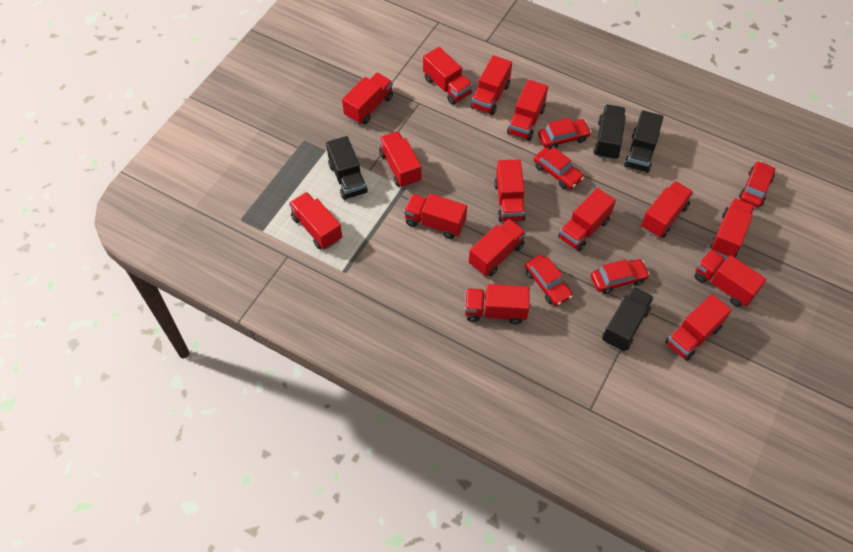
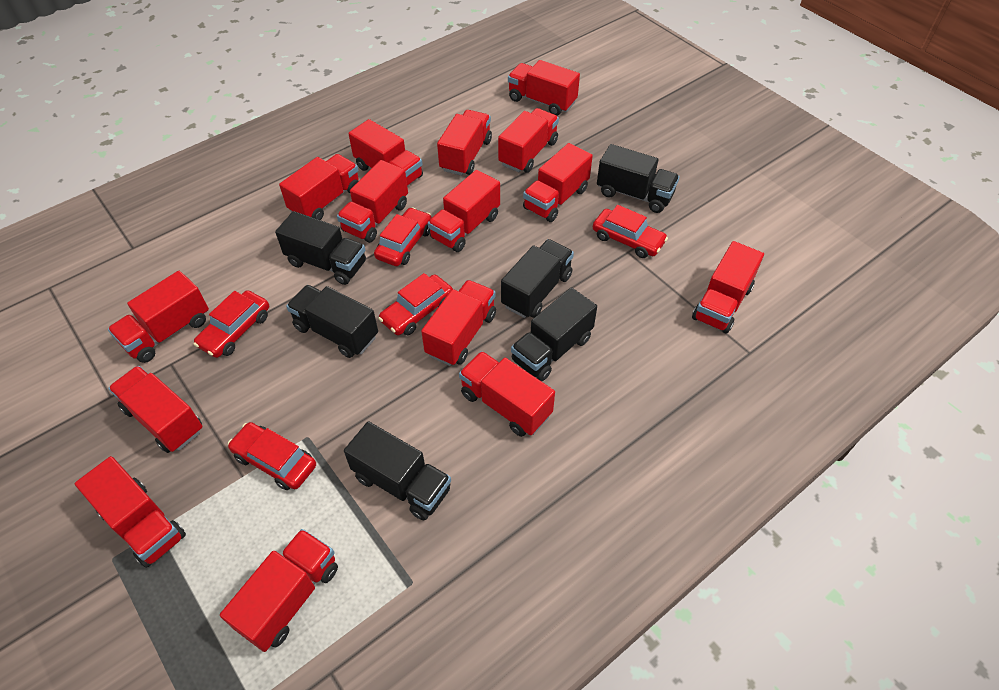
black truck: [326,136,368,200] [593,104,626,160] [602,287,654,351] [624,110,663,173] = 4 -> [275,211,366,285] [286,285,378,358] [344,421,451,520] [501,239,574,318] [511,287,597,381] [597,144,680,213] = 6

